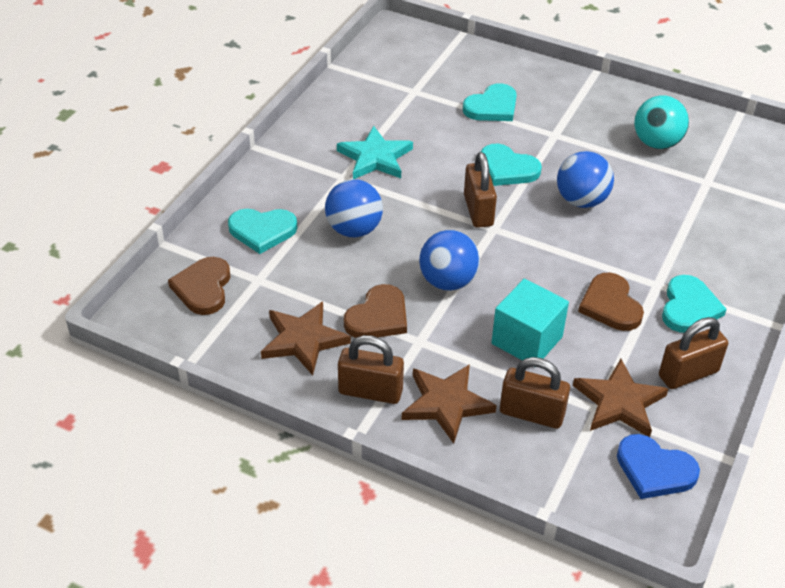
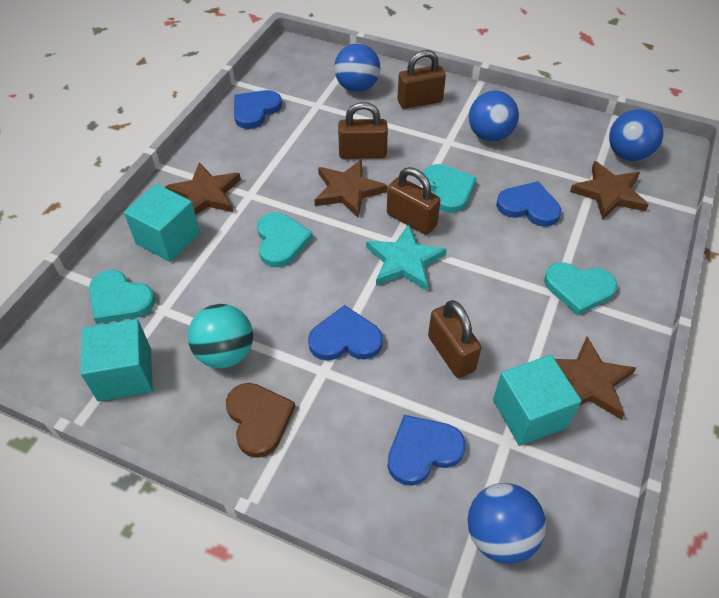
blue ball: [325,179,383,237] [419,230,480,291] [557,151,614,208] = 3 -> [334,43,380,92] [468,91,519,142] [468,483,546,564] [609,109,664,161] = 4
blue heart: [617,434,700,499] = 1 -> [234,90,282,129] [308,305,383,361] [387,415,466,486] [496,181,561,227] = 4
brown heart: [168,257,230,315] [344,284,407,338] [578,273,644,331] = 3 -> [226,383,295,458] = 1
brown star: [261,302,351,375] [402,364,497,444] [573,359,668,437] = 3 -> [165,162,241,215] [315,159,387,218] [555,336,636,419] [570,161,649,219] = 4
turquoise cube: [491,279,569,360] = 1 -> [80,319,153,402] [124,184,200,262] [493,355,581,446] = 3

